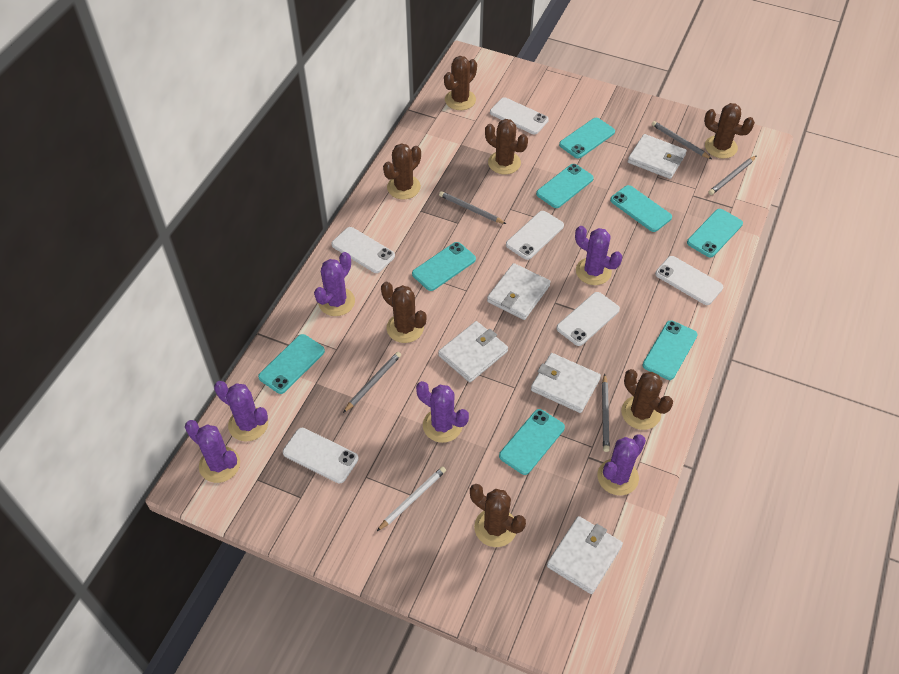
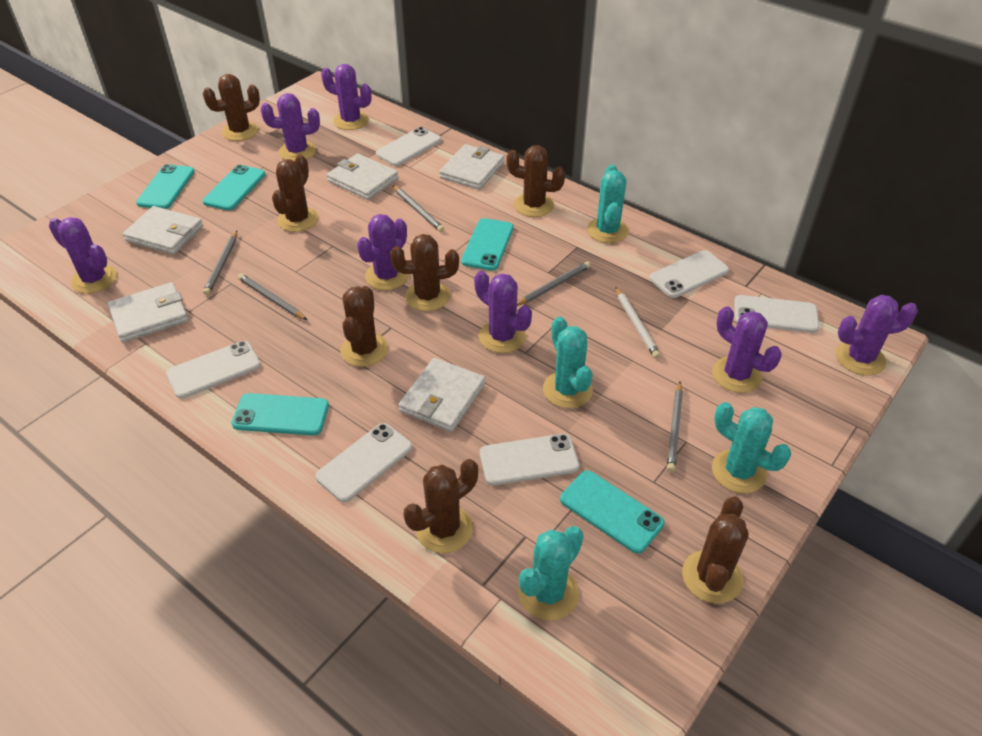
purple cactus: [185,420,240,483] [214,381,268,441] [314,252,355,316] [416,381,469,443] [575,226,622,285] [597,434,646,496] = 6 -> [49,217,117,294] [261,93,320,161] [321,64,372,130] [357,214,409,290] [474,271,532,353] [712,306,782,393] [836,295,918,376] = 7
turquoise cactus: none = 0 -> [518,526,584,621] [543,317,593,408] [587,164,629,243] [712,402,791,493] = 4
turquoise phone: [258,334,325,394] [412,242,476,291] [499,409,565,475] [536,164,594,208] [559,118,615,159] [610,185,672,232] [643,320,698,380] [687,209,743,257] = 8 -> [136,164,195,209] [203,165,265,211] [231,393,329,436] [461,218,514,271] [560,470,665,554] = 5

